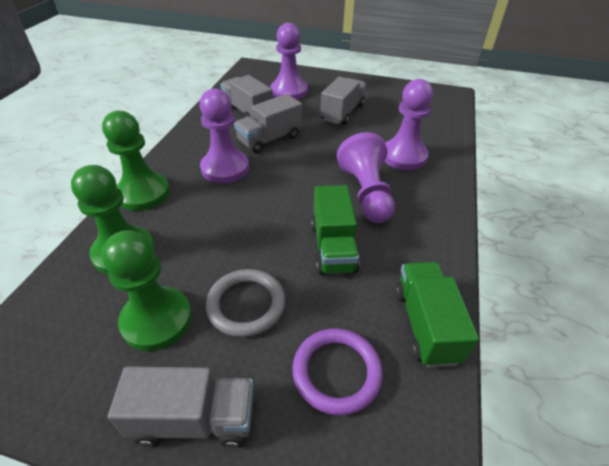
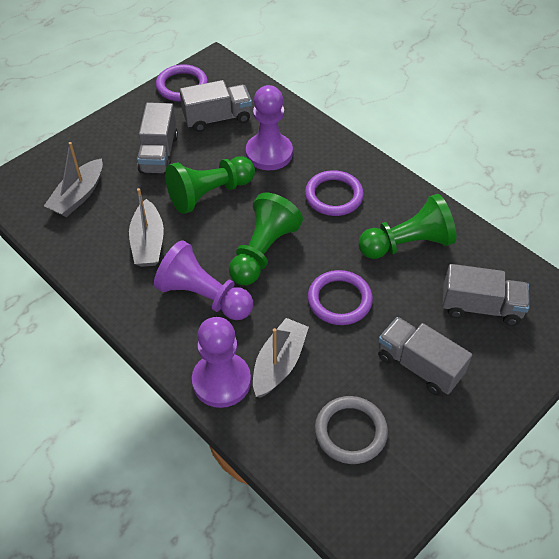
green truck: [311,185,360,275] [395,262,479,367] = 2 -> none = 0
grey boat: none = 0 -> [44,142,103,217] [129,188,164,267] [253,318,309,398] = 3
purple pawn: [199,88,249,183] [271,23,308,100] [337,132,395,223] [384,79,433,170] = 4 -> [154,240,253,320] [192,317,251,408] [246,85,293,170] = 3
purple ring: [292,328,383,416] = 1 -> [156,64,208,102] [305,170,364,216] [308,270,373,325] = 3

